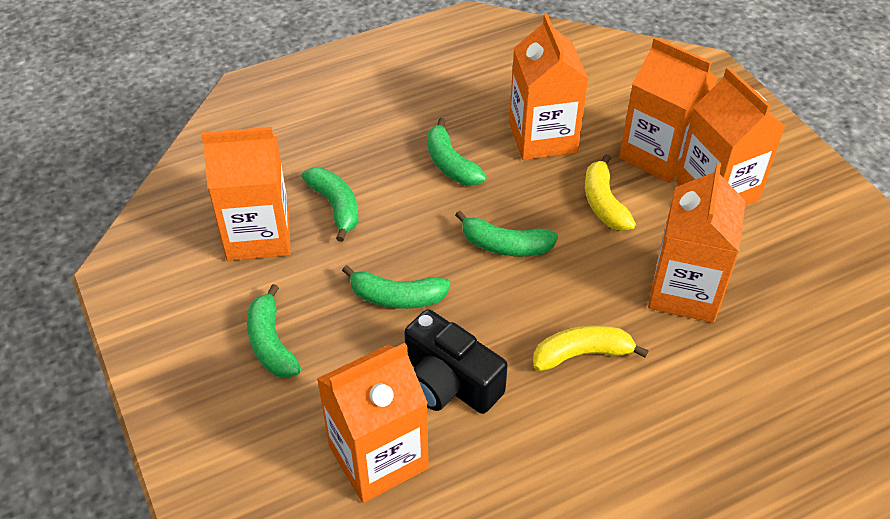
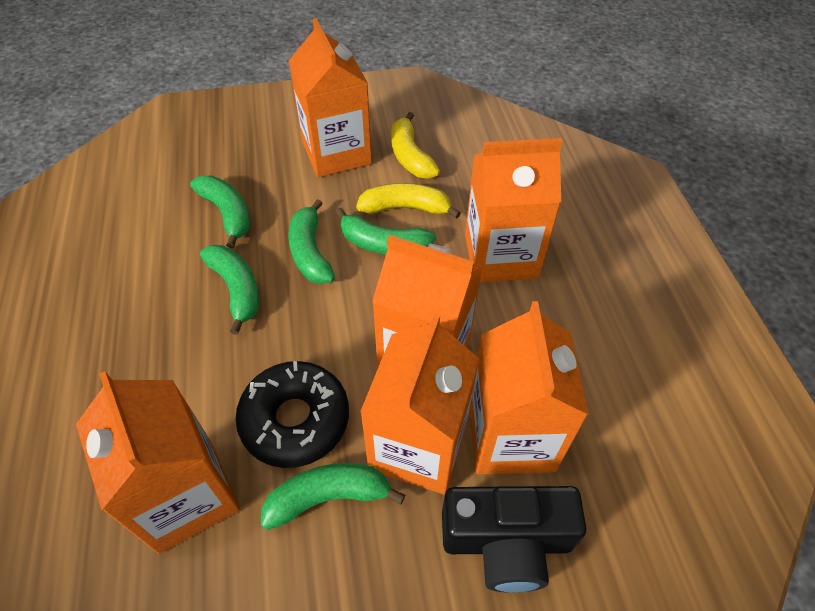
black donut: none = 0 -> [235,361,349,468] = 1

